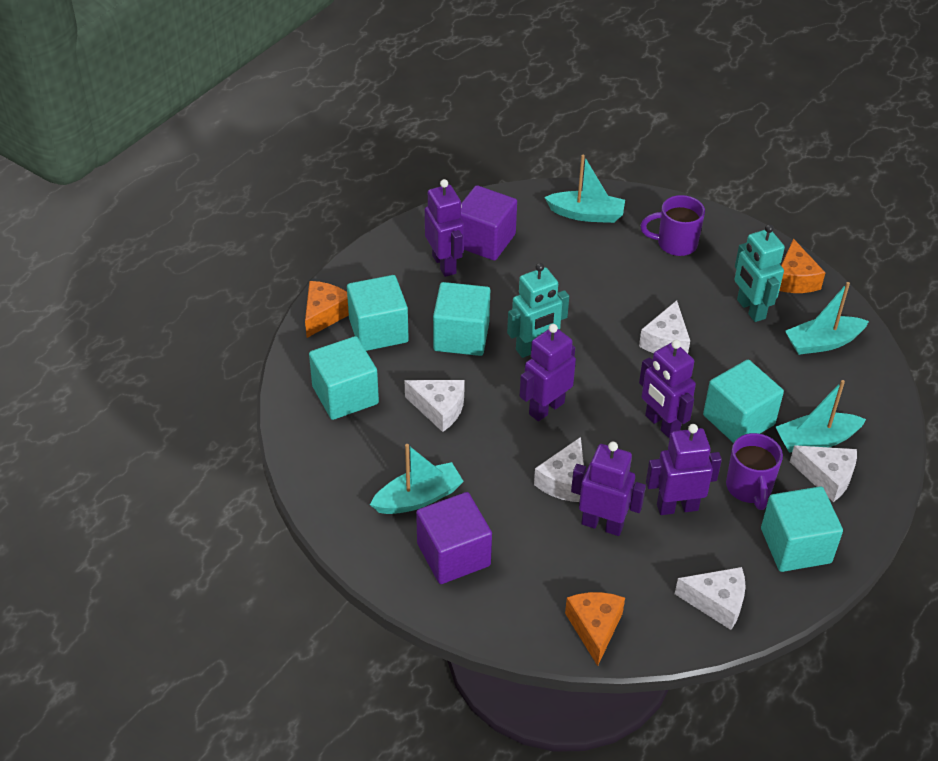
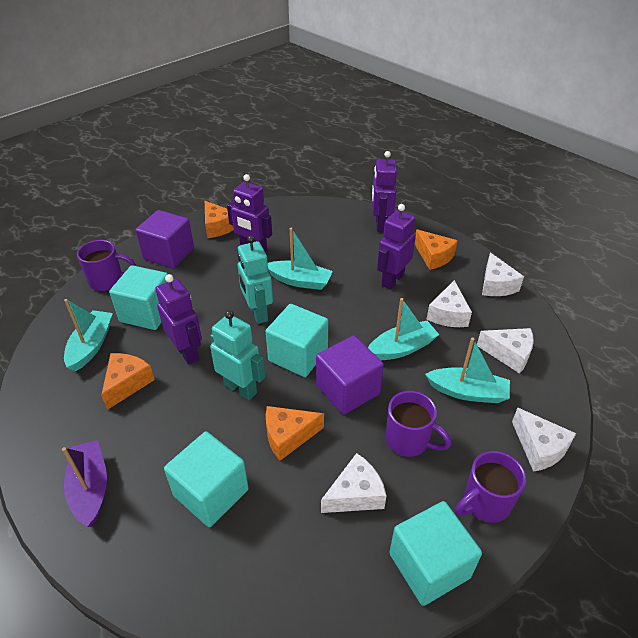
orange cheese: [305,281,349,338] [565,592,625,666] [779,239,826,293] = 3 -> [101,353,155,410] [205,201,234,238] [266,406,324,461] [415,229,458,270] = 4
purple boat: none = 0 -> [62,440,107,527] = 1
purple mug: [640,195,705,256] [726,433,783,510] = 2 -> [77,240,136,291] [386,391,452,457] [455,451,526,523] = 3
purple robot: [425,179,464,277] [520,324,576,421] [571,442,646,536] [639,340,696,439] [646,424,722,515] = 5 -> [156,274,202,364] [227,174,272,253] [372,151,397,232] [377,204,416,289] = 4
turquoise cube: [309,336,379,420] [347,275,409,351] [433,282,490,356] [703,360,784,443] [761,486,843,572] = 5 -> [109,265,168,330] [164,431,249,527] [266,304,328,377] [389,501,482,606] = 4

